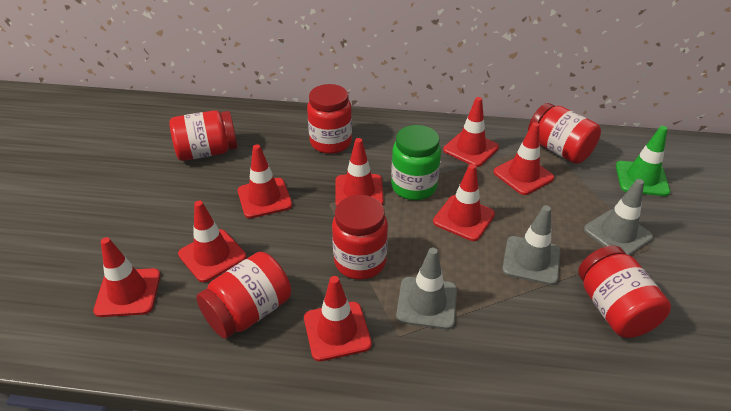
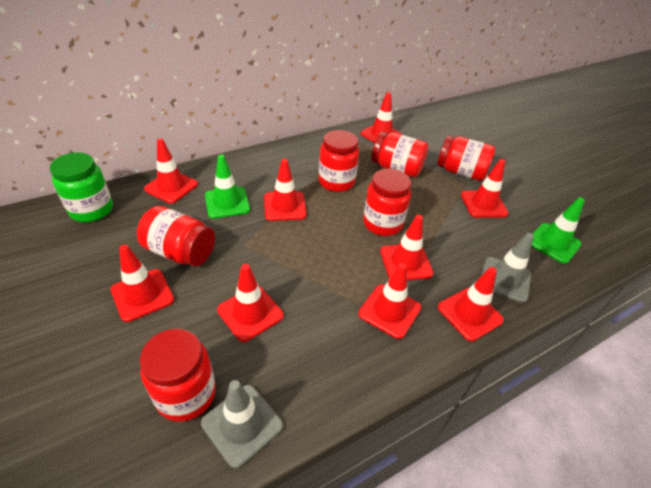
green traffic cone: [616,126,670,196] = 1 -> [205,155,250,219] [532,197,585,264] = 2
grey traffic cone: [396,248,457,330] [502,205,560,285] [584,179,653,255] = 3 -> [201,380,283,468] [481,233,534,303] = 2
red traffic cone: [93,237,160,317] [178,201,246,282] [238,144,292,218] [304,276,372,361] [335,138,384,206] [433,164,495,241] [443,97,499,167] [493,122,554,195] = 8 -> [111,245,174,322] [144,139,198,203] [217,264,284,342] [264,159,306,221] [358,263,421,339] [361,92,403,143] [380,215,434,280] [438,267,504,341] [461,159,509,218] = 9

